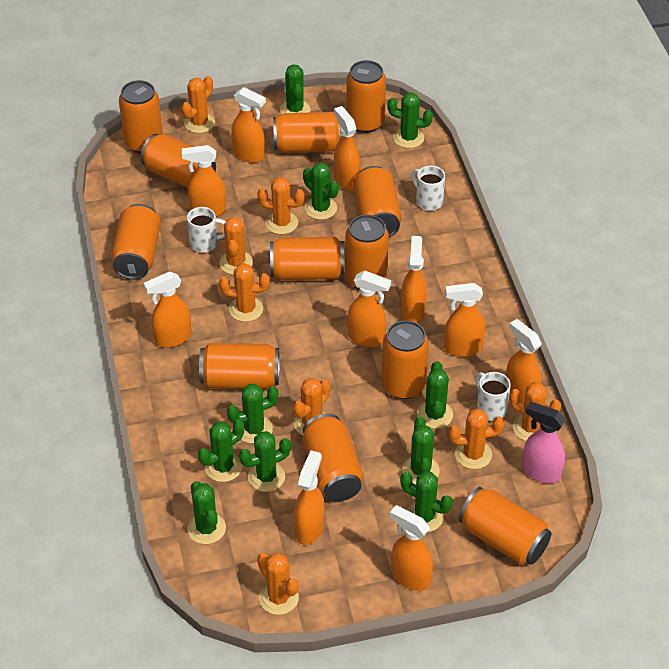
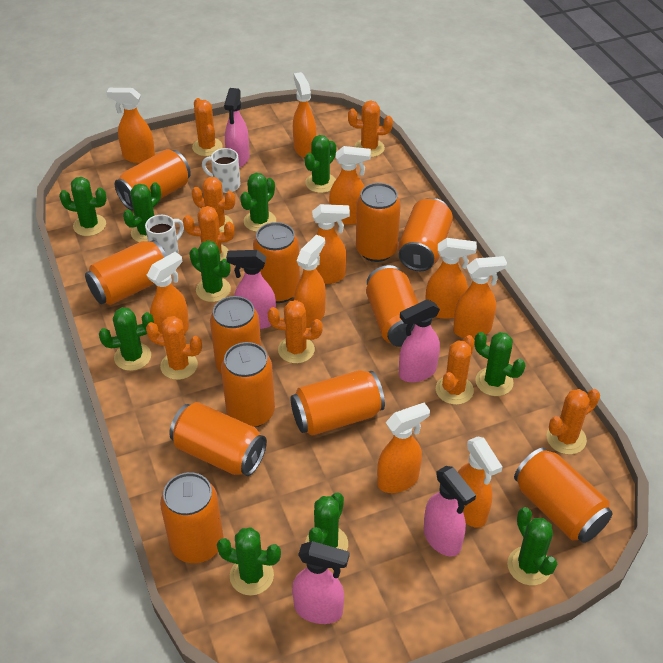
pink spray bottle: [522,402,565,483] = 1 -> [224,88,250,168] [226,250,276,329] [292,541,350,624] [399,299,440,383] [424,466,476,557] = 5
white mug: [187,207,226,253] [412,166,445,211] [476,372,511,421] = 3 -> [145,215,184,256] [202,148,240,193] = 2

